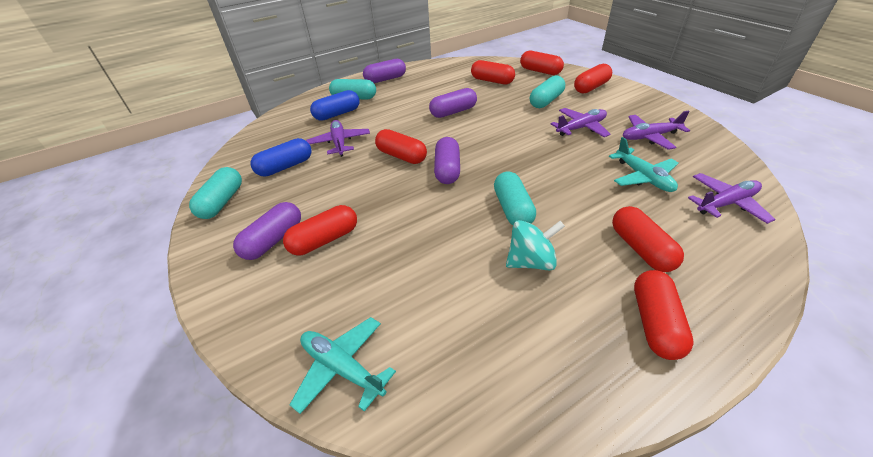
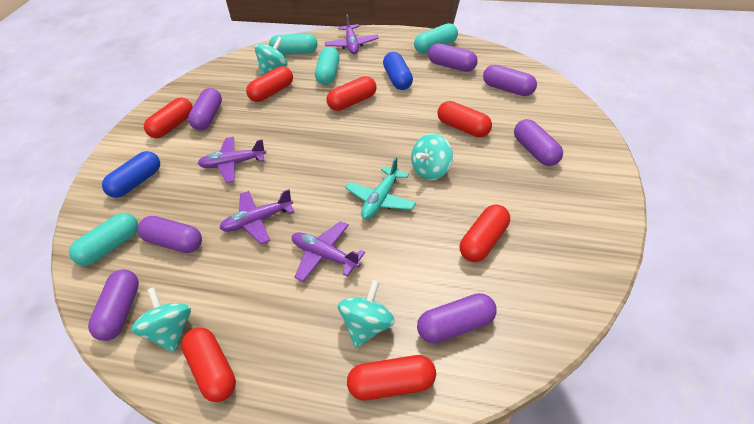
purple capsule: [233,202,301,260] [363,59,406,83] [429,88,477,118] [434,137,460,184] = 4 -> [88,269,139,341] [138,216,202,253] [188,88,222,130] [417,293,497,343] [428,43,478,72] [483,65,537,96] [514,119,563,166] = 7
turquoise plane: [289,317,396,414] [609,137,678,192] = 2 -> [345,157,416,219] = 1
turquoise spinning top: [506,220,565,271] = 1 -> [131,287,191,353] [254,37,287,75] [338,280,395,348] [411,133,453,180] = 4

